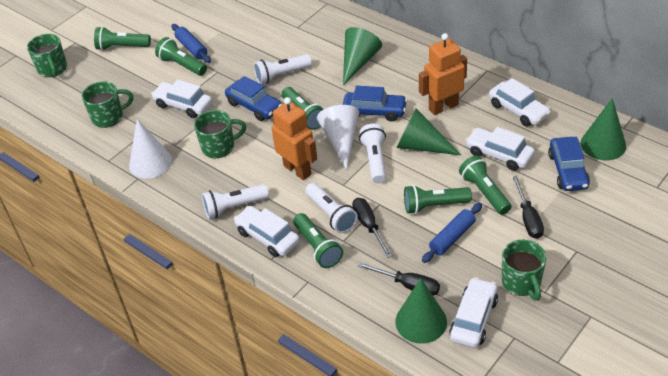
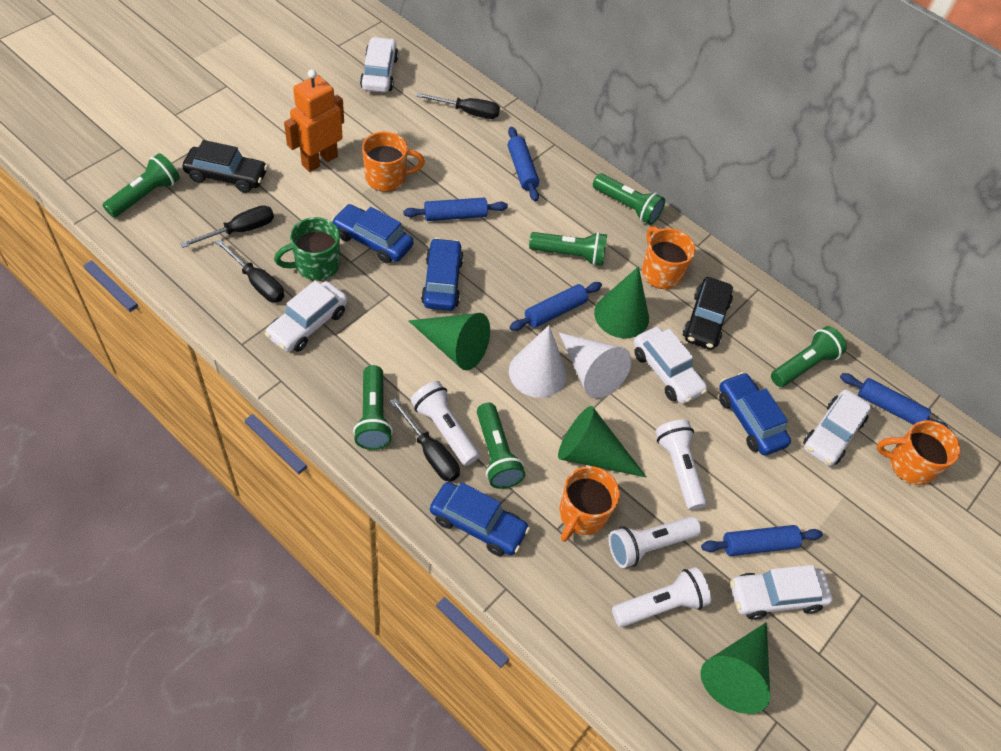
black car: none = 0 -> [182,140,268,193] [683,277,733,350] = 2
black screwdriver: [352,198,392,258] [358,262,440,296] [513,176,544,239] = 3 -> [180,205,274,248] [215,239,284,302] [390,398,460,482] [416,93,500,119] = 4
blue car: [225,76,282,121] [343,86,407,122] [548,137,590,191] = 3 -> [332,204,413,263] [421,238,464,311] [430,482,530,556] [719,372,791,456] = 4
blue rolling pin: [172,24,211,63] [422,203,482,263] = 2 -> [403,198,508,221] [508,127,539,202] [510,282,602,331] [701,525,823,556] [840,373,949,429] = 5
green mug: [27,34,67,77] [82,81,133,128] [194,110,246,158] [502,240,546,301] = 4 -> [274,217,340,281] = 1
orange mug: none = 0 -> [362,131,425,192] [559,466,620,542] [642,226,695,289] [877,420,960,485] = 4
orange robot: [272,97,317,180] [419,33,467,115] = 2 -> [284,69,344,172] = 1

